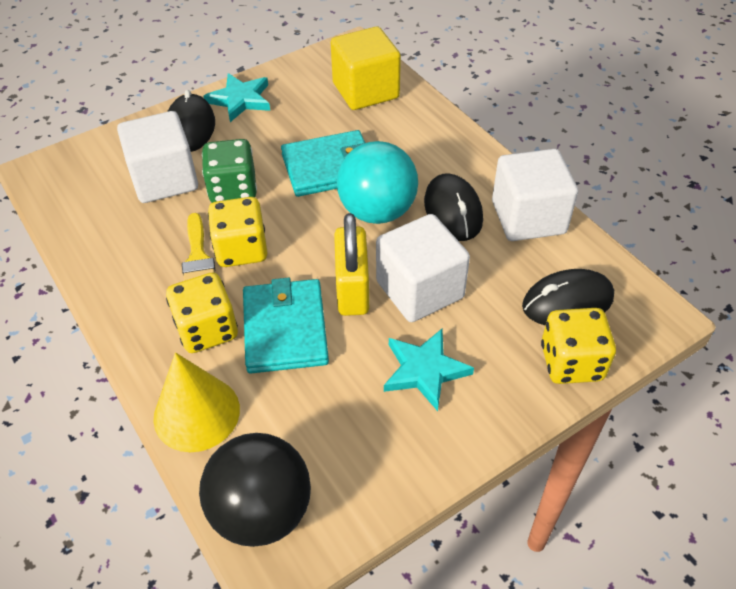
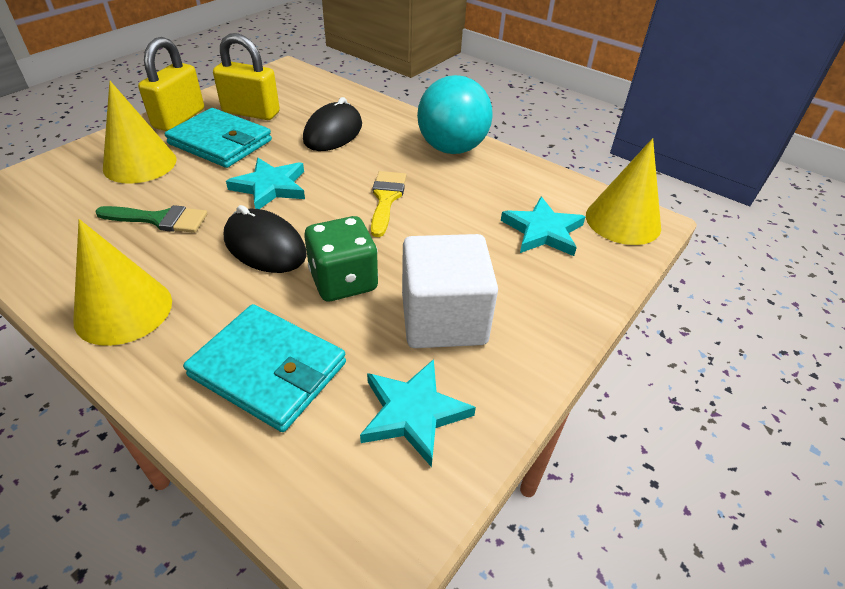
black ball: [199,433,311,547] = 1 -> none = 0
black mouse: [167,90,215,152] [424,174,483,241] [522,269,614,325] = 3 -> [224,205,307,273] [303,97,362,151] = 2
green brush: none = 0 -> [95,205,208,233] = 1
turquoise star: [203,73,270,122] [384,329,474,411] = 2 -> [226,158,305,209] [360,359,476,467] [501,197,585,256] = 3
white cube: [117,111,198,203] [376,214,470,322] [492,149,578,241] = 3 -> [402,234,498,348] = 1
yellow cone: [153,352,240,452] = 1 -> [73,219,172,346] [103,81,177,184] [586,138,661,245] = 3
yellow cube: [331,27,401,110] = 1 -> none = 0
yellow dice: [166,272,238,353] [208,197,268,267] [541,308,616,384] = 3 -> none = 0
yellow padlock: [334,213,369,316] = 1 -> [138,37,204,131] [213,33,280,120] = 2

